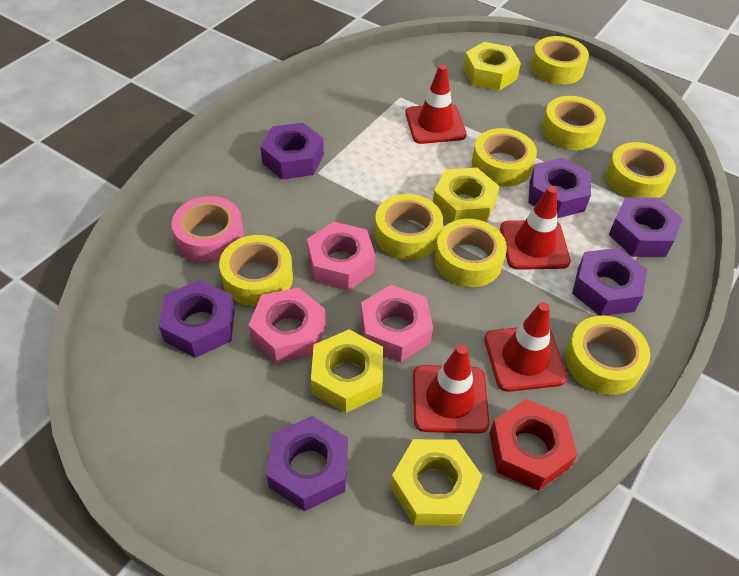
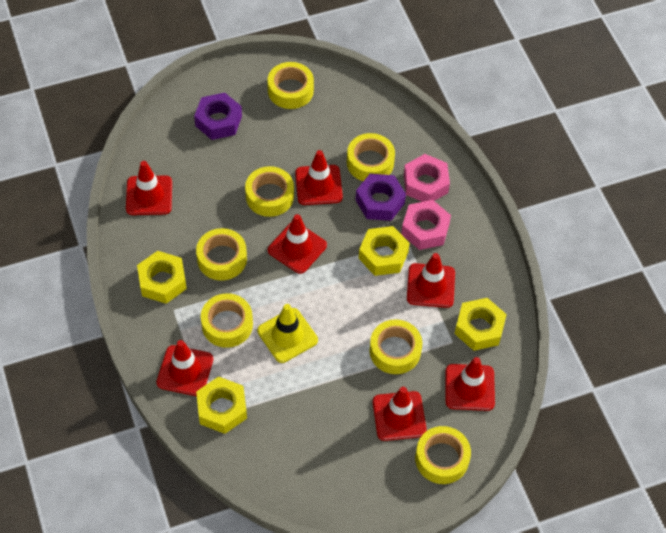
pink nut: [248,287,326,364] [307,222,375,291] [361,285,433,362] = 3 -> [401,200,451,250] [404,154,450,202] = 2
pink tape: [171,196,244,263] = 1 -> none = 0
purple nut: [159,280,235,358] [260,123,324,180] [266,416,348,511] [528,158,591,218] [572,248,647,316] [609,197,683,257] = 6 -> [194,93,242,140] [355,174,406,221] = 2
red nut: [489,399,577,491] = 1 -> none = 0
red traffic cone: [405,65,467,144] [413,345,489,434] [484,302,567,392] [500,186,571,270] = 4 -> [126,161,172,215] [156,340,213,396] [268,214,327,274] [295,150,343,205] [373,387,427,441] [407,253,455,308] [445,357,495,411] = 7
yellow tape: [219,235,293,306] [375,194,443,260] [435,219,507,287] [472,128,537,187] [531,36,589,85] [542,96,606,150] [565,316,650,395] [606,142,676,198] = 8 -> [196,228,247,281] [201,293,253,348] [245,166,294,217] [267,62,314,109] [347,133,395,181] [370,319,422,374] [415,426,471,484] = 7
yellow traffic cone: none = 0 -> [257,304,318,363] = 1

